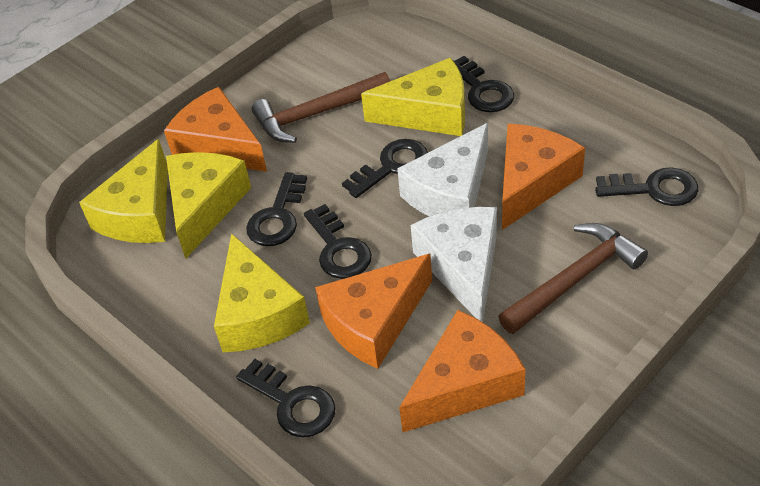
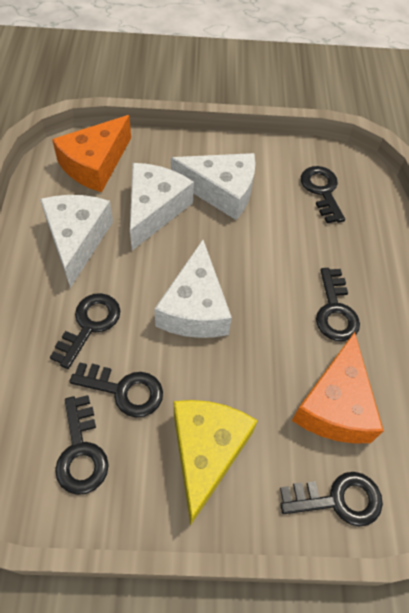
brown hammer: [252,72,390,143] [498,223,648,334] = 2 -> none = 0
orange cheese: [164,87,267,172] [315,254,432,369] [399,310,525,433] [502,124,585,230] = 4 -> [52,115,131,192] [292,332,384,444] = 2
white cheese: [397,123,488,216] [411,207,497,322] = 2 -> [40,195,113,288] [130,163,194,250] [154,240,232,338] [171,153,255,220] = 4
yellow cheese: [79,139,168,243] [166,152,251,259] [214,233,310,352] [361,58,465,136] = 4 -> [174,400,258,526] = 1

